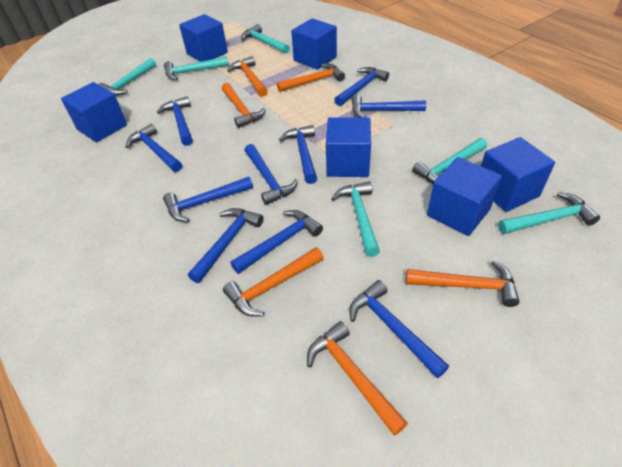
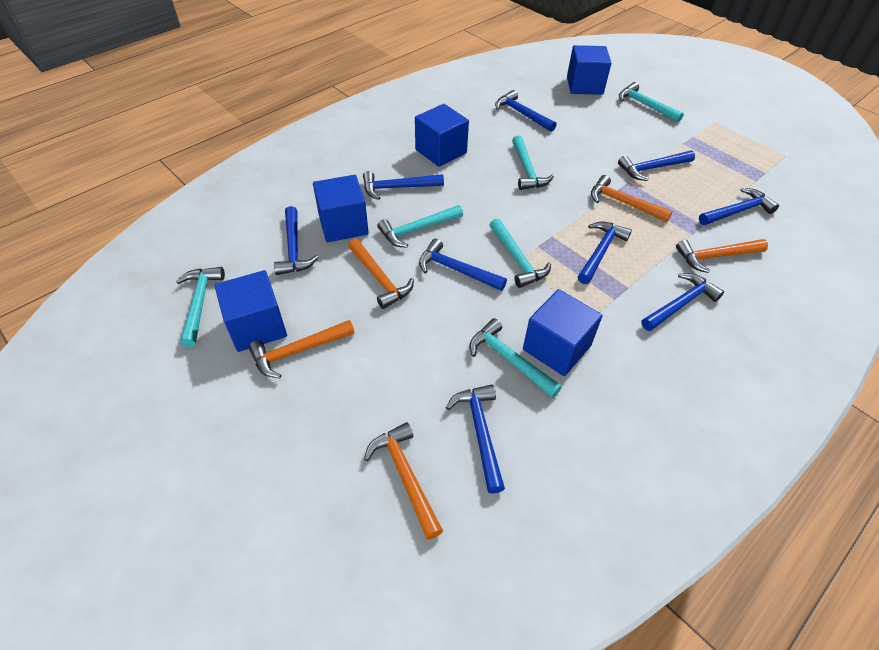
blue cube: [61,82,127,142] [179,14,228,62] [291,18,337,70] [326,117,371,177] [427,157,502,236] [481,137,555,212] = 6 -> [214,270,287,352] [313,175,369,242] [415,104,469,167] [523,289,603,376] [567,45,611,95] = 5
blue hammer: [125,124,182,172] [157,96,193,146] [163,177,253,222] [188,208,263,283] [230,210,323,274] [245,144,298,205] [279,125,317,184] [334,67,389,106] [349,280,449,378] [352,94,426,118] = 10 -> [274,206,319,275] [363,171,444,200] [419,239,507,291] [446,384,505,494] [495,90,557,132] [578,221,632,284] [618,151,695,181] [641,273,724,331] [699,188,779,225] = 9
orange hammer: [221,83,266,128] [223,247,324,317] [227,56,268,96] [277,64,345,92] [307,321,408,436] [406,260,520,307] = 6 -> [249,320,355,378] [348,239,414,309] [364,422,443,540] [591,175,673,222] [676,239,768,273] = 5

